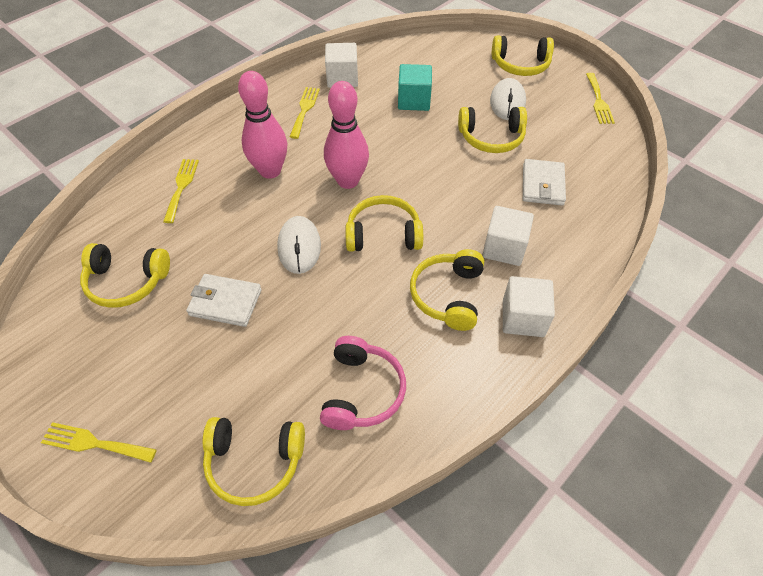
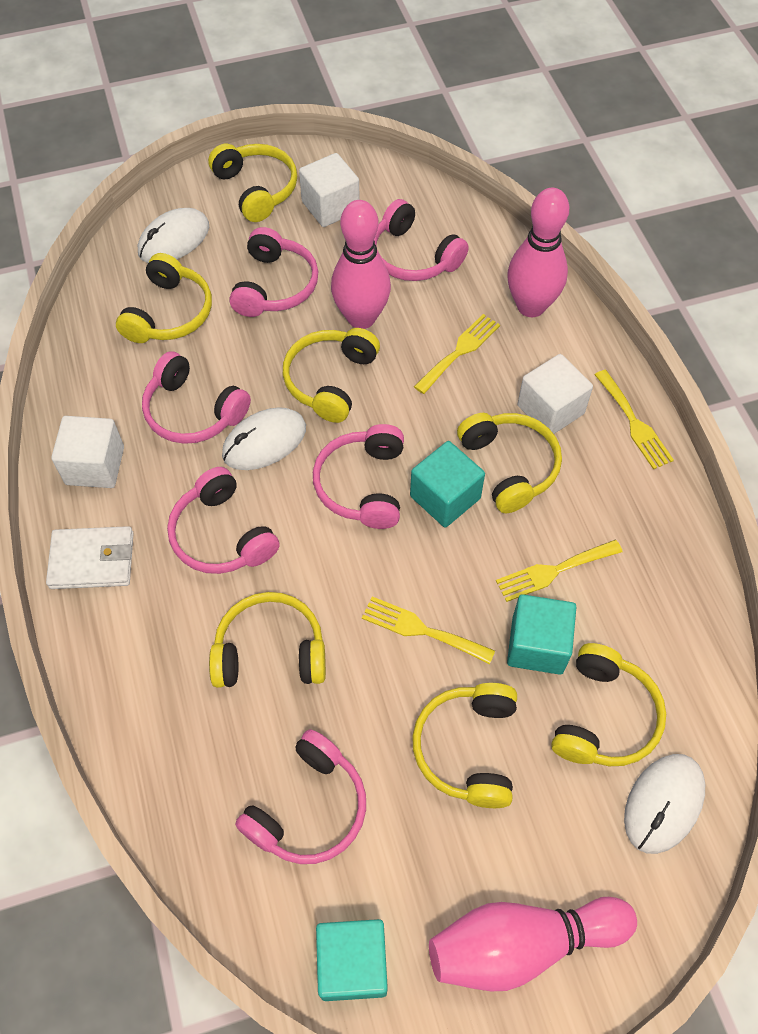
pink bowling pin: [238,71,287,179] [324,81,369,189] = 2 -> [331,200,391,329] [429,897,637,991] [507,188,569,317] = 3
pink headphones: [320,336,406,430] = 1 -> [142,351,251,444] [167,467,280,574] [229,227,318,317] [235,729,366,864] [313,424,404,529] [374,199,469,281] = 6
turquoise cube: [398,64,432,111] = 1 -> [316,919,388,1001] [410,441,485,528] [507,594,576,675] = 3
white mouse: [277,216,321,274] [490,78,526,120] = 2 -> [138,208,209,263] [222,407,306,470] [624,754,705,854] = 3
white wallet: [186,274,262,327] [523,159,566,206] = 2 -> [46,526,134,589] = 1
yellow headphones: [80,243,170,308] [202,417,305,506] [345,195,423,251] [410,249,484,331] [458,107,527,153] [492,35,554,76] = 6 -> [116,253,212,343] [208,144,297,222] [209,592,326,688] [283,328,380,423] [412,683,517,808] [457,413,562,513] [551,643,666,766] = 7

